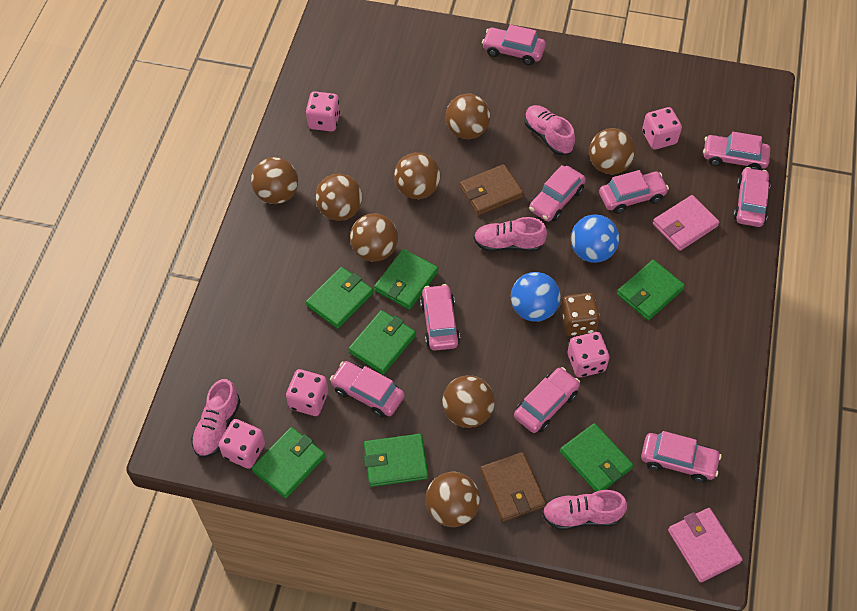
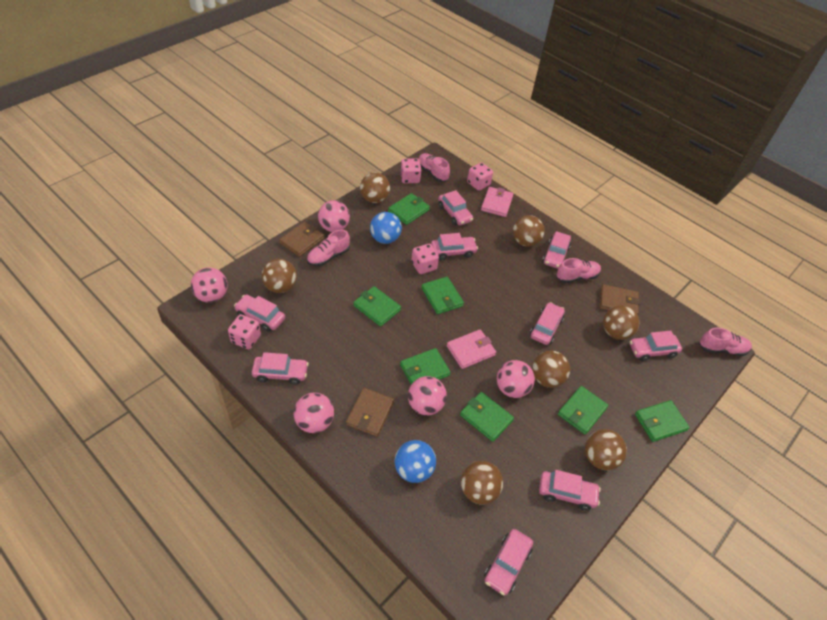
brown ball: [251,157,298,204] [315,173,363,221] [350,213,398,262] [394,152,441,199] [425,472,480,527] [442,375,495,428] [445,94,491,139] [589,128,636,174] = 8 -> [262,259,297,293] [360,173,390,203] [461,461,503,504] [513,215,545,247] [532,351,570,388] [585,429,627,470] [603,305,639,340] = 7
brown dice: [560,293,600,336] = 1 -> none = 0
brown wallet: [460,164,524,215] [480,452,546,522] = 2 -> [279,222,324,257] [346,388,394,437] [600,284,640,314] = 3
pink ball: none = 0 -> [191,267,228,303] [294,392,334,433] [318,200,350,232] [408,376,447,415] [497,360,535,398] = 5
pink dice: [219,419,265,469] [286,369,328,416] [306,91,340,131] [568,332,610,378] [642,107,682,150] = 5 -> [228,314,261,349] [400,158,421,183] [411,244,439,274] [467,163,493,191] = 4

